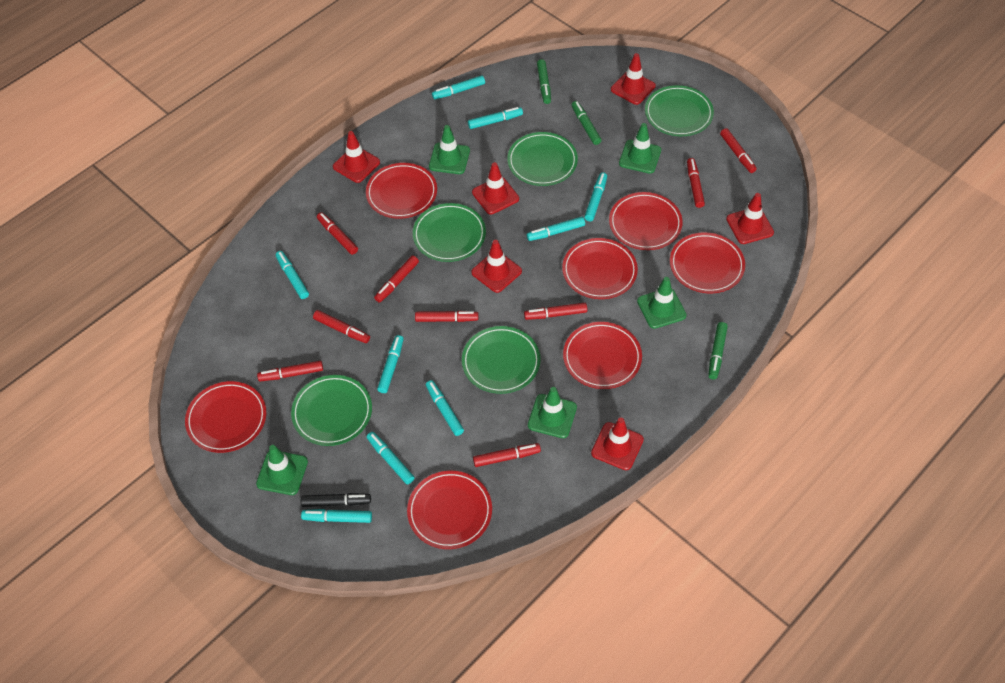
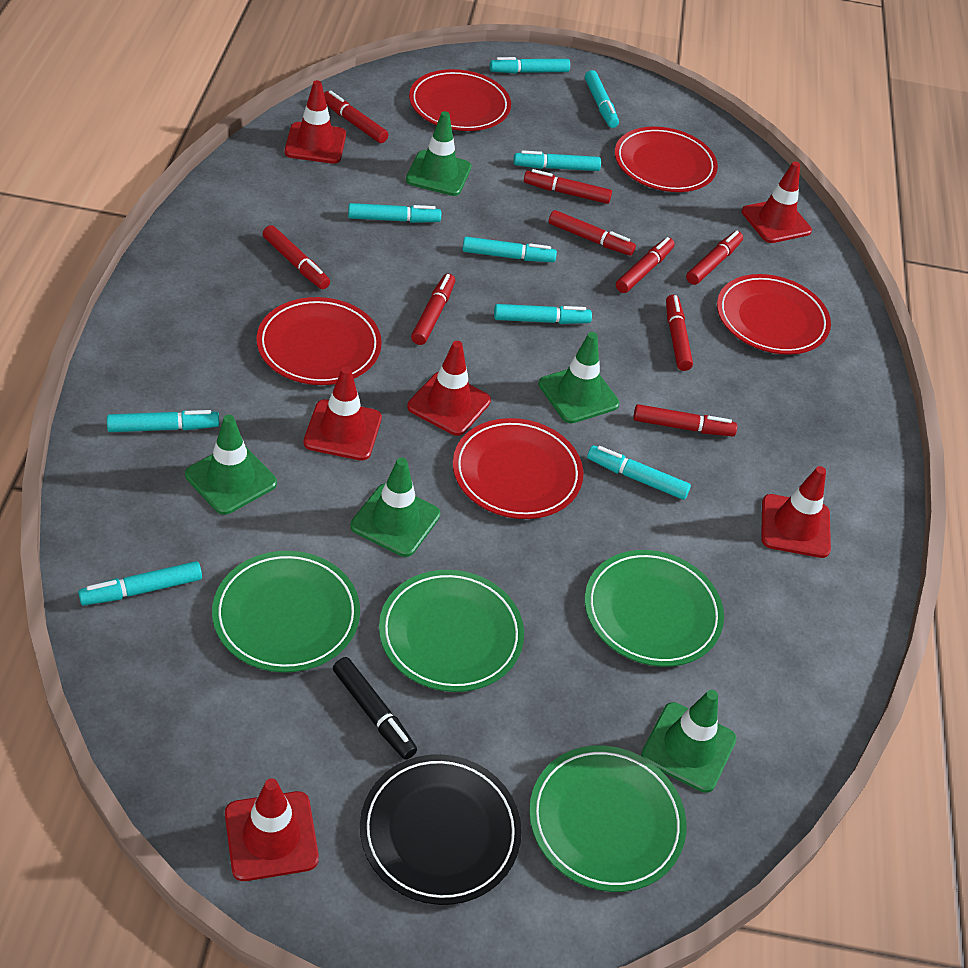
black plate: none = 0 -> [360,754,521,905] = 1
green marker: [537,59,551,104] [572,101,601,145] [708,322,728,380] = 3 -> none = 0
green plate: [291,375,372,446] [413,203,486,262] [462,326,541,394] [507,132,578,186] [645,85,714,136] = 5 -> [212,551,360,672] [379,570,524,692] [529,745,686,892] [585,550,724,667] = 4
red plate: [185,381,266,453] [366,163,437,219] [407,471,492,549] [562,238,638,299] [563,322,642,389] [609,192,683,250] [670,232,745,293] = 7 -> [257,297,382,385] [409,69,511,131] [453,418,583,519] [615,127,718,192] [717,274,831,355] = 5

